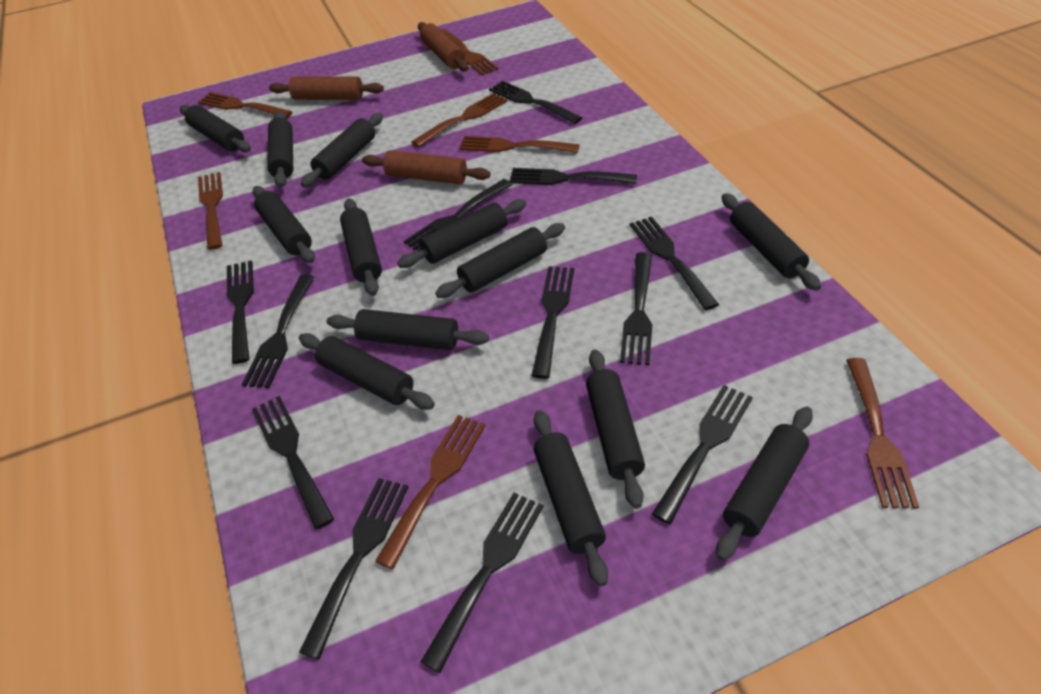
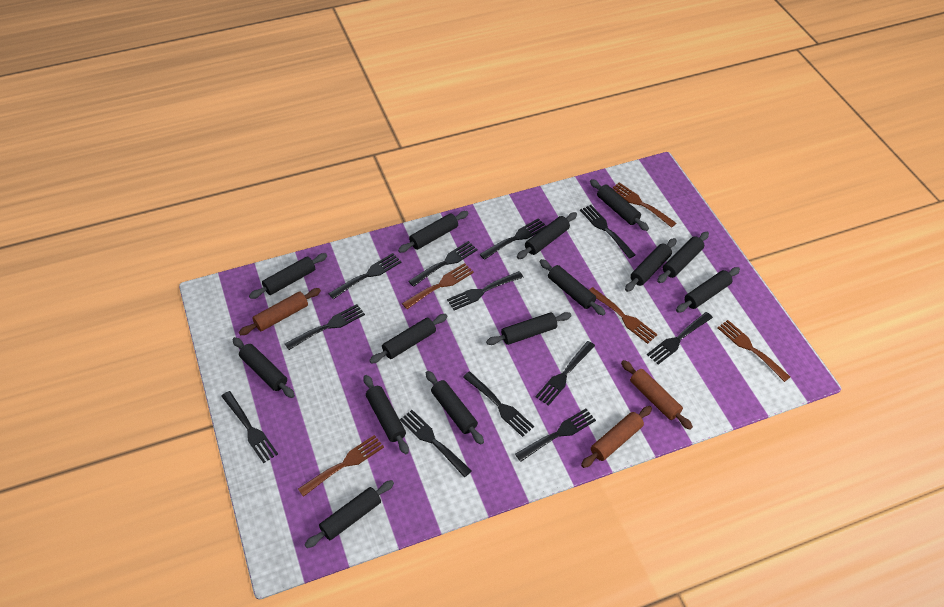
black rolling pin: [180,105,251,153] [253,186,315,263] [267,112,293,187] [299,333,435,410] [301,113,383,187] [327,309,489,350] [340,198,382,296] [397,199,526,268] [435,223,565,298] [533,410,608,586] [586,349,645,509] [716,406,813,561] [722,193,821,291] = 13 -> [232,337,295,398] [249,253,327,299] [305,480,394,548] [364,375,409,454] [369,314,448,364] [398,211,469,253] [426,371,484,445] [486,312,572,345] [517,212,577,259] [539,259,605,315] [590,179,649,231] [625,238,677,292] [657,232,709,283] [676,267,740,313] = 14
brown fork: [198,92,292,119] [198,172,223,250] [375,415,485,569] [411,93,508,147] [441,29,499,75] [459,136,579,153] [846,358,919,508] = 7 -> [298,435,384,497] [402,263,474,309] [589,287,658,344] [612,183,676,228] [717,320,790,382] = 5

